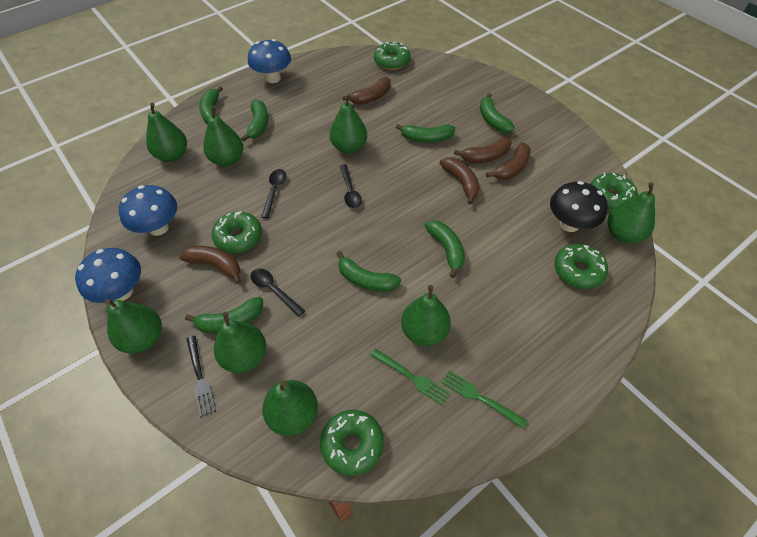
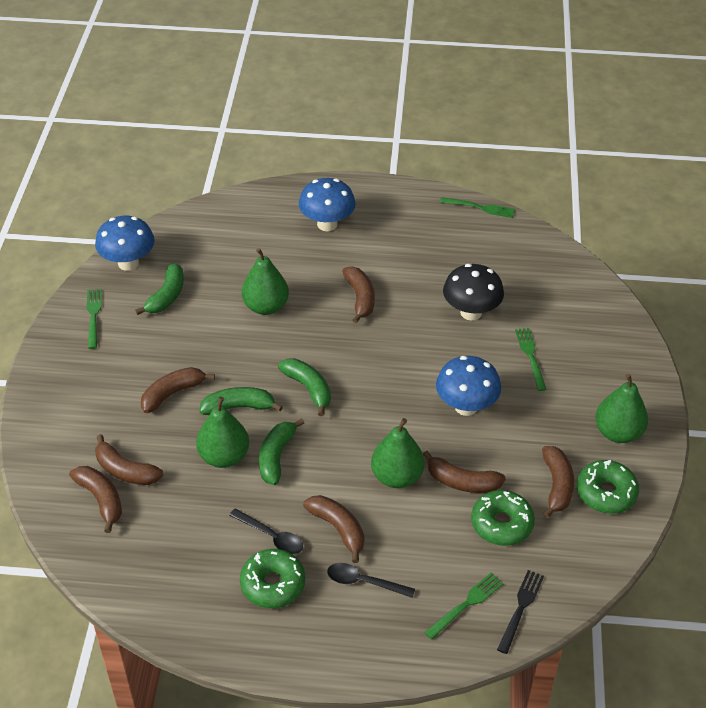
black spoon: [251,269,305,316] [261,169,286,218] [340,164,362,208] = 3 -> [229,509,303,554] [327,563,415,598] = 2
brown banana: [179,246,241,284] [343,77,391,105] [440,157,480,204] [454,138,512,163] [486,143,531,180] = 5 -> [69,466,122,533] [95,434,163,485] [141,367,215,413] [303,495,364,563] [342,266,375,323] [423,451,506,493] [542,446,574,518] = 7
green banana: [185,297,263,333] [199,86,223,125] [241,99,268,141] [336,251,401,292] [396,124,455,143] [424,220,465,278] [480,93,515,133] = 7 -> [135,263,184,315] [199,387,283,415] [259,418,304,485] [278,358,331,416] = 4
green donut: [211,211,262,253] [320,410,384,476] [374,42,411,70] [554,244,608,289] [590,173,638,211] = 5 -> [240,549,305,608] [471,490,535,546] [577,460,639,514] = 3
green fork: [371,348,450,405] [441,370,528,429] = 2 -> [87,289,102,349] [424,573,504,640] [440,197,515,218] [515,328,547,391] = 4
green pear: [105,299,162,354] [146,103,187,162] [204,106,243,166] [214,312,266,373] [262,380,318,436] [330,94,367,154] [401,285,451,346] [607,183,655,243] = 8 -> [196,396,249,468] [242,248,289,315] [371,418,424,488] [595,374,648,443] = 4

